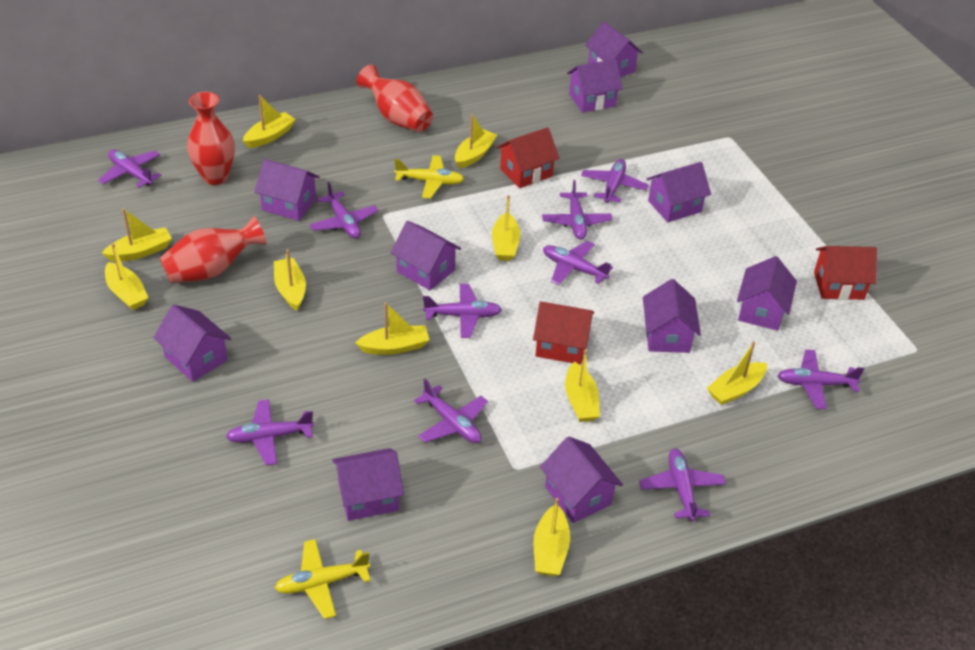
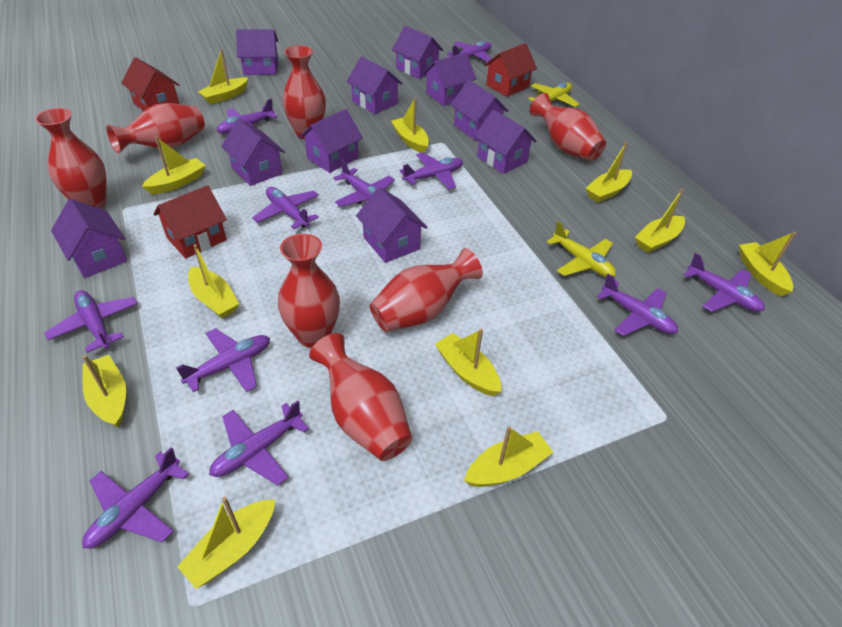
purple plane: [98,150,162,188] [226,399,314,466] [309,182,378,239] [414,379,488,443] [423,284,502,338] [542,180,612,240] [543,241,613,285] [581,159,648,203] [639,449,726,521] [777,350,864,409] = 10 -> [44,290,138,353] [82,447,189,549] [176,328,270,392] [209,401,309,486] [216,99,278,134] [252,187,319,229] [333,159,395,207] [399,152,463,189] [447,41,491,62] [597,274,678,336] [684,253,765,312] = 11
red vase: [160,216,267,283] [187,92,235,185] [356,64,433,132] = 3 -> [35,108,107,209] [106,103,205,154] [278,233,340,348] [282,45,326,139] [309,333,412,461] [370,248,483,332] [529,93,606,161] = 7
yellow boat: [102,208,172,262] [105,243,149,310] [243,95,296,148] [274,249,306,311] [355,302,429,355] [455,114,497,169] [492,195,520,261] [534,498,570,576] [565,350,600,422] [707,341,767,405] = 10 -> [82,355,126,427] [142,136,206,194] [177,497,275,589] [188,244,239,318] [198,49,248,104] [391,97,429,153] [435,329,501,396] [464,426,553,487] [585,142,632,203] [635,189,685,253] [739,232,796,296] = 11

